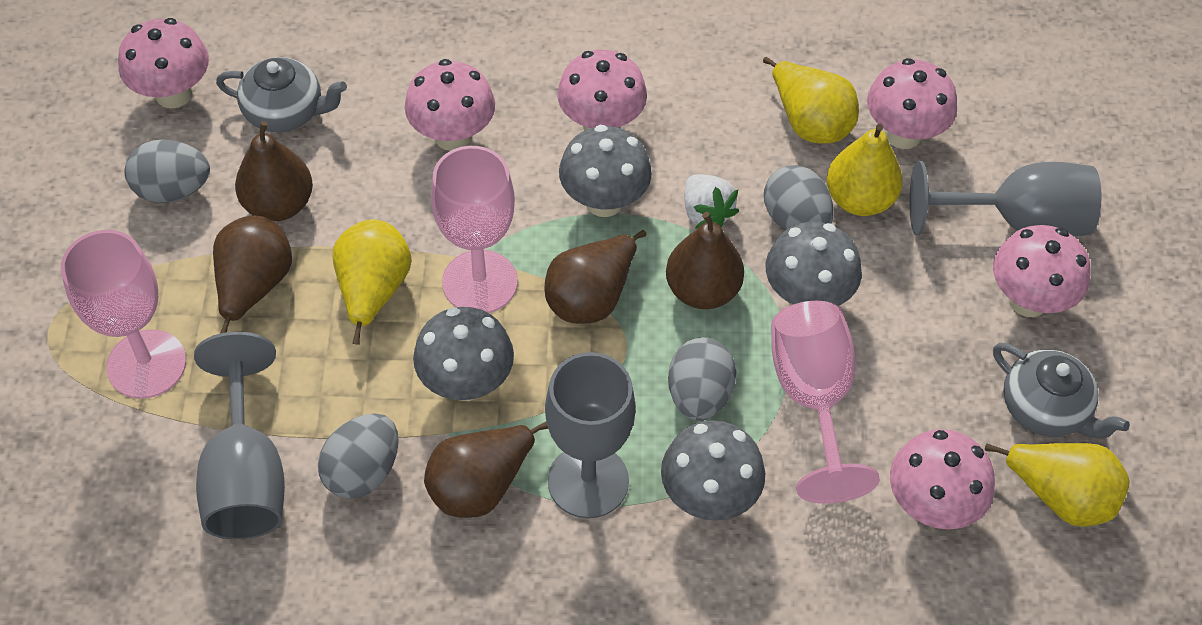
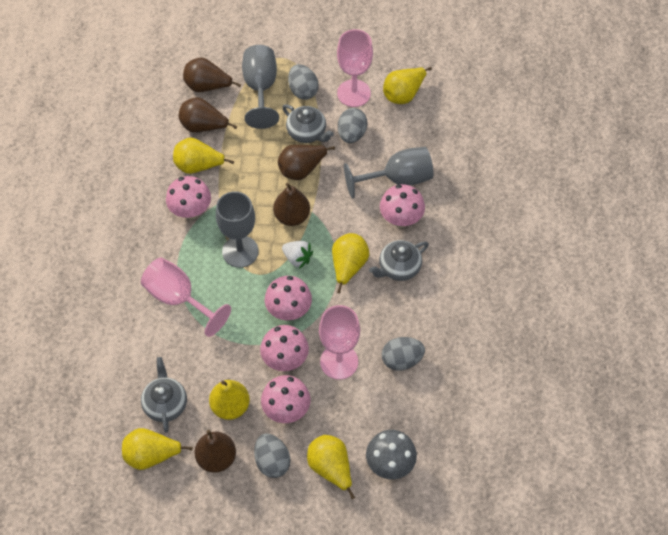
grey mushroom: [413,307,514,401] [559,125,652,217] [661,420,765,521] [766,222,862,306] = 4 -> [366,430,417,479] = 1
grey teapot: [216,57,347,132] [993,343,1130,439] = 2 -> [141,357,187,432] [282,104,334,143] [369,240,429,281] = 3
pink mushroom: [118,18,209,108] [405,59,495,151] [557,50,647,131] [867,58,957,149] [890,429,995,529] [993,225,1091,317] = 6 -> [166,176,211,219] [260,325,309,371] [261,375,310,423] [265,276,312,320] [380,184,425,228] = 5
yellow pear: [332,219,411,345] [763,57,859,144] [827,124,903,216] [985,443,1130,527] = 4 -> [122,428,193,470] [173,138,234,174] [209,380,250,420] [307,435,355,499] [332,233,369,293] [383,67,432,104] = 6

